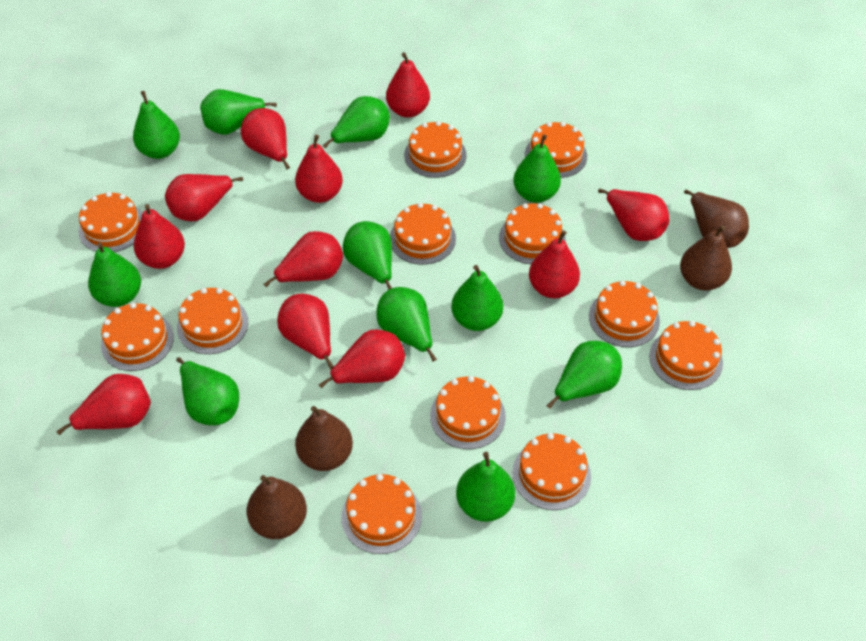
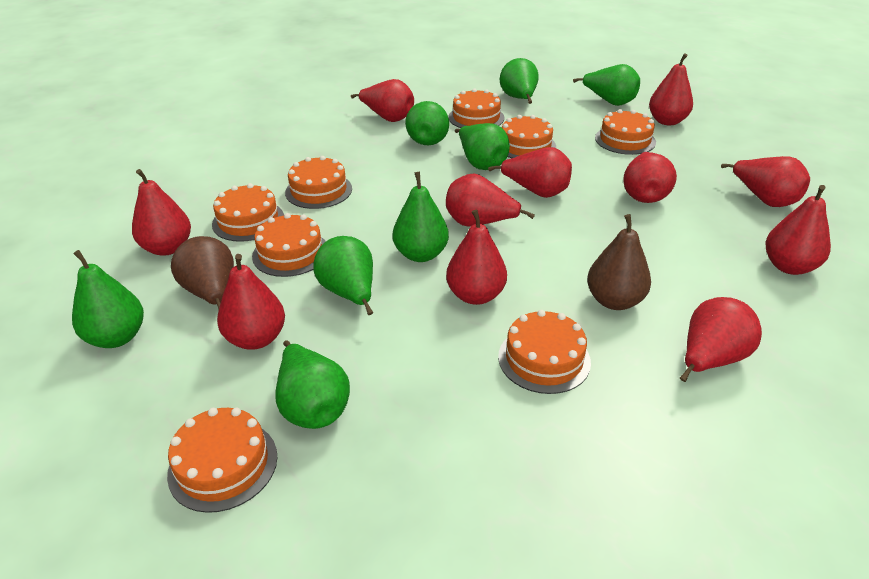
brown pear: [247,475,307,539] [295,406,353,471] [680,225,732,290] [684,189,749,248] = 4 -> [171,236,234,309] [587,214,651,310] = 2
green pear: [88,242,141,307] [133,91,180,159] [176,357,239,425] [200,89,277,135] [323,96,390,149] [343,221,392,290] [376,287,437,362] [451,265,503,331] [456,452,515,522] [513,134,561,203] [546,341,622,409] = 11 -> [72,250,144,348] [275,340,350,429] [313,236,373,315] [393,172,449,262] [405,101,449,145] [455,123,510,170] [500,58,538,104] [573,64,640,106] = 8
orange cake: [78,192,142,252] [101,303,174,371] [177,288,248,354] [341,474,422,554] [390,203,456,265] [404,121,467,178] [430,376,506,449] [499,203,566,264] [512,433,591,510] [525,122,587,178] [589,280,660,347] [649,321,723,390] = 12 -> [167,408,277,513] [212,183,284,242] [252,213,326,277] [285,156,352,209] [448,88,505,128] [498,310,591,394] [502,115,556,158] [595,109,656,155] = 8

